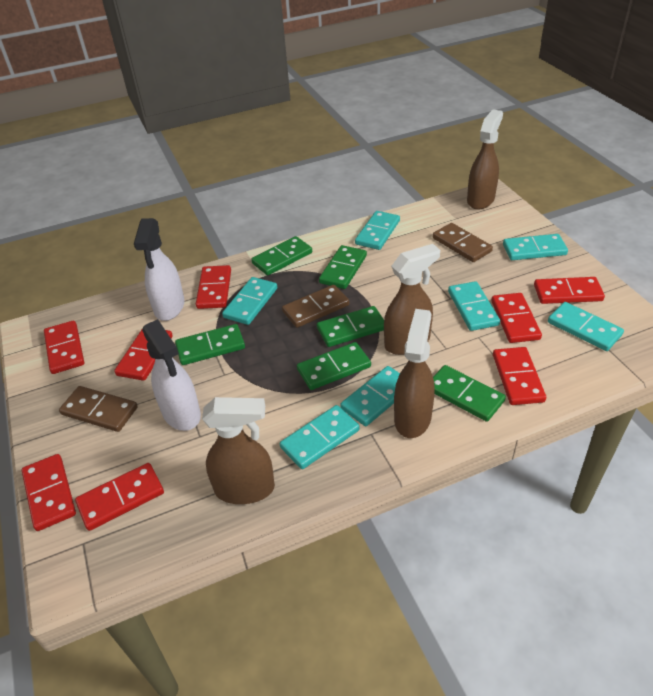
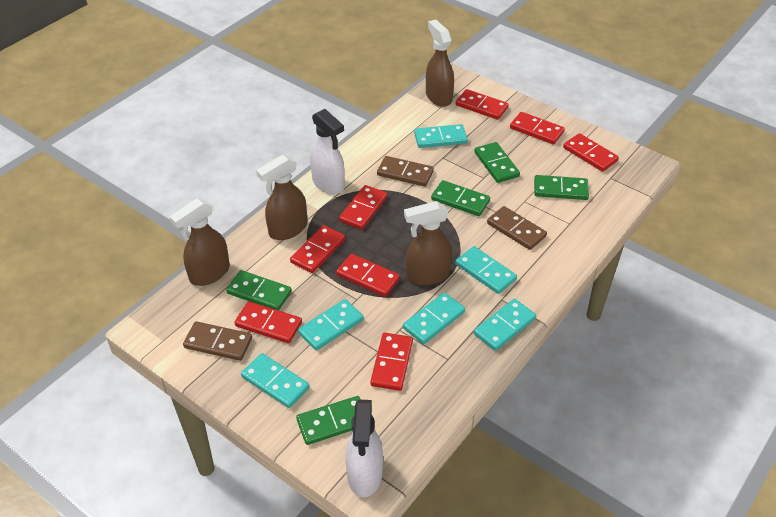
green domino: [175,324,245,365] [251,236,312,275] [297,342,371,390] [317,306,384,347] [319,245,367,289] [433,365,506,422] = 6 -> [226,270,292,310] [296,396,361,445] [431,180,490,216] [474,142,520,183] [534,175,589,200] = 5
turquoise domino: [222,277,277,325] [280,405,360,469] [340,366,400,426] [355,211,400,250] [448,281,500,331] [503,234,568,260] [548,302,624,351] = 7 -> [241,353,310,408] [298,299,364,351] [403,292,465,344] [414,124,468,148] [455,246,517,294] [474,299,536,351] = 6

